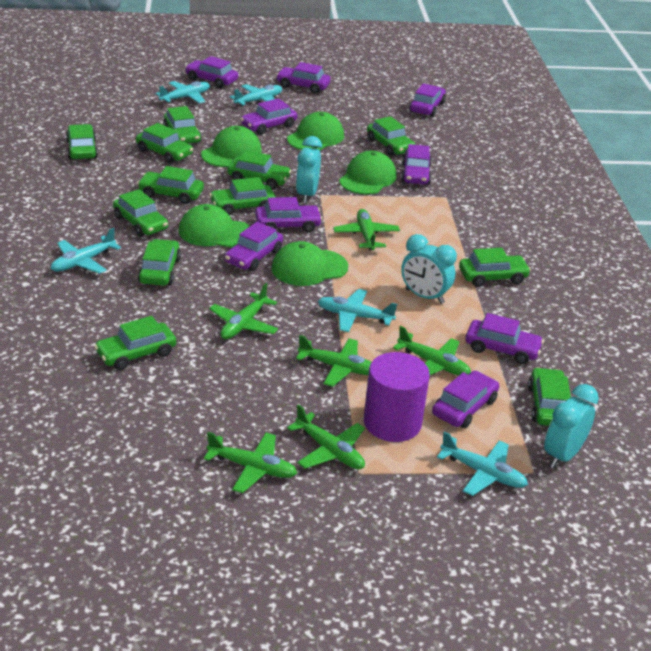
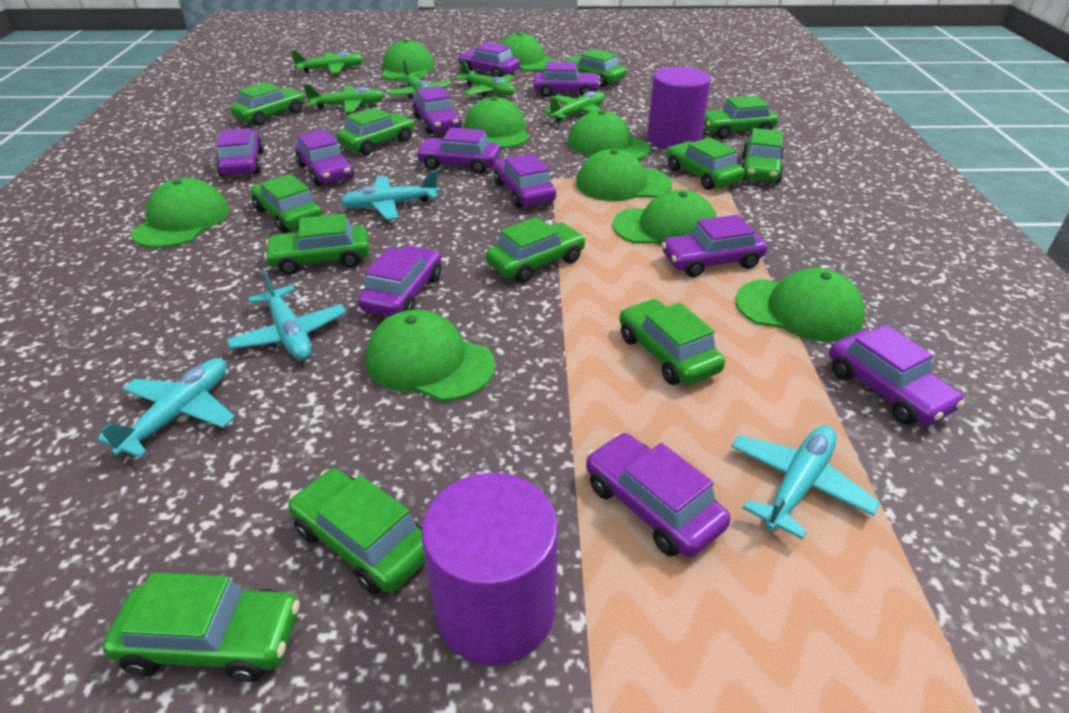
green cap: [179,204,250,248] [201,126,262,167] [271,241,348,286] [287,112,344,151] [339,151,397,195] = 5 -> [131,178,229,248] [366,310,495,401] [381,39,434,81] [464,96,529,149] [500,32,557,71] [568,110,650,160] [576,149,672,201] [612,190,717,246] [735,268,865,342] = 9
green plane: [204,432,297,493] [209,283,278,339] [287,404,365,469] [296,335,372,387] [333,209,400,250] [393,326,471,376] = 6 -> [291,50,364,74] [304,84,385,113] [385,60,452,99] [454,60,515,96] [542,91,605,122] = 5
purple car: [185,56,238,88] [225,222,283,271] [241,98,297,135] [255,197,322,232] [276,62,331,93] [401,144,432,185] [409,83,446,117] [432,371,499,428] [465,313,544,364] = 9 -> [216,128,264,177] [295,129,354,186] [358,245,441,316] [412,86,461,134] [416,127,500,174] [458,42,520,77] [494,153,556,208] [533,62,601,97] [586,433,731,557] [661,215,767,277] [829,325,965,425] = 11
purple cylinder: [364,352,430,442] = 1 -> [422,473,558,665] [647,67,711,149] = 2
turquoise clock: [296,136,322,203] [401,234,457,304] [544,384,599,468] = 3 -> none = 0
turquoise plane: [51,228,121,274] [155,81,210,104] [230,84,282,106] [318,289,397,332] [437,431,528,496] = 5 -> [97,358,235,458] [226,270,346,360] [340,170,439,220] [731,426,881,539] = 4

